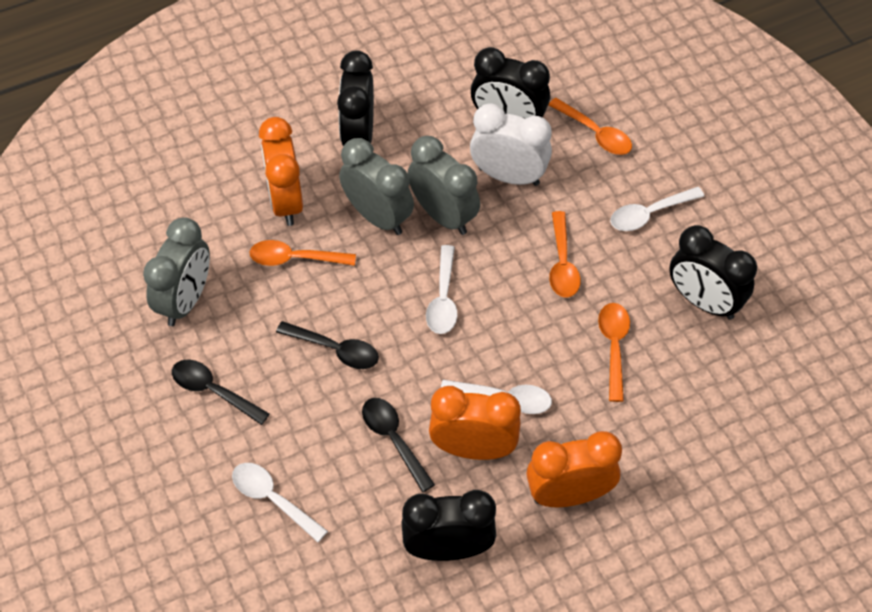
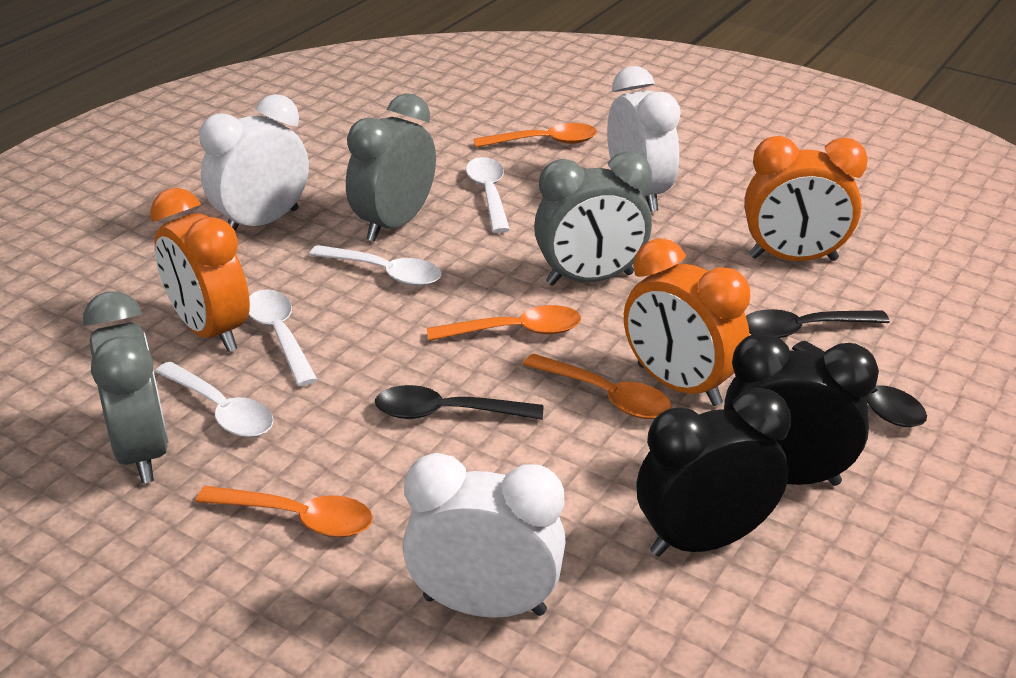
black clock: [337,51,374,146] [402,490,497,561] [471,47,550,119] [669,225,757,320] = 4 -> [636,388,791,557] [724,332,879,486] = 2
white clock: [470,103,552,186] = 1 -> [199,94,309,231] [402,453,566,618] [607,66,681,212] = 3

